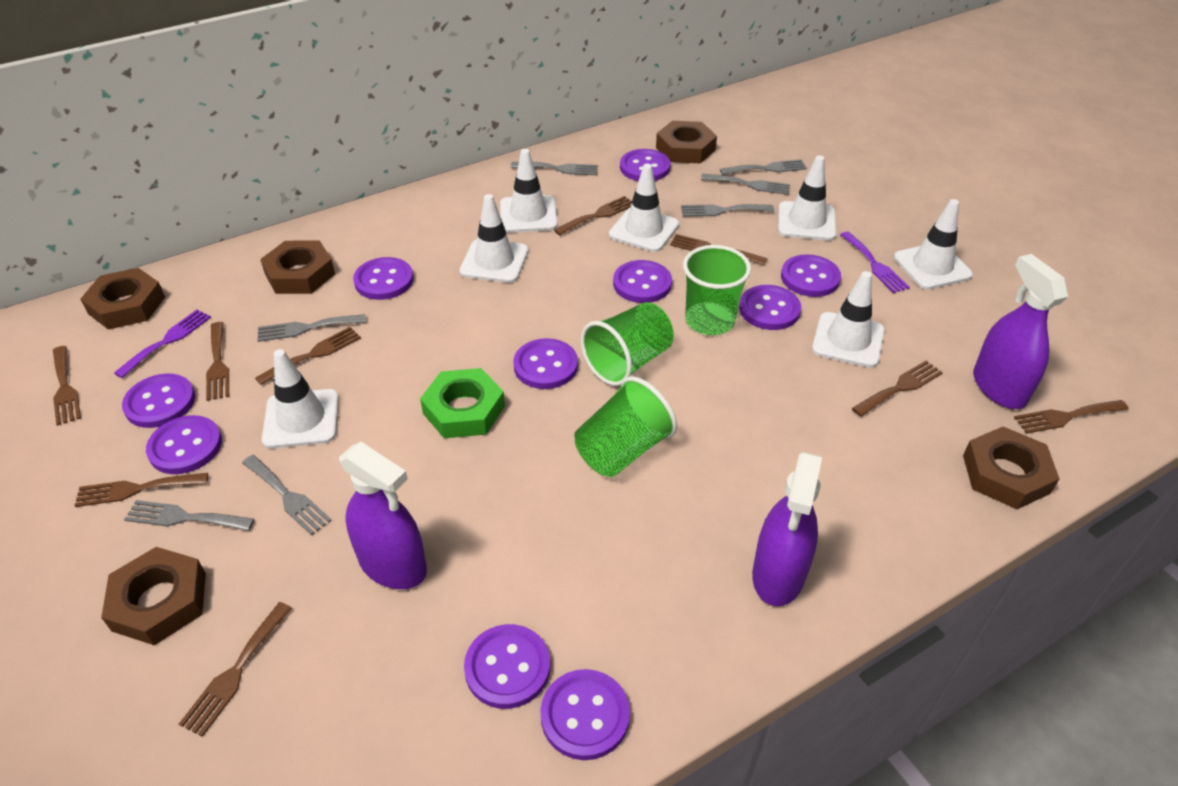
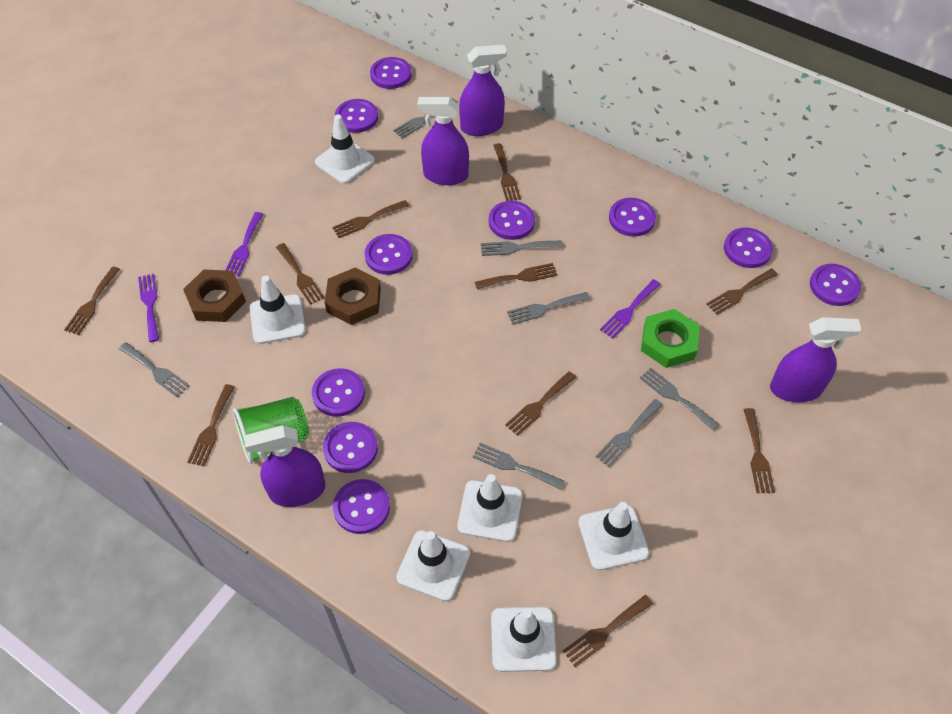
brown fork: [53,346,81,426] [74,473,208,507] [179,602,292,737] [206,322,229,401] [255,327,361,385] [554,196,632,235] [670,234,767,265] [852,360,943,417] [1014,400,1129,434] = 9 -> [64,266,120,335] [187,384,235,466] [276,243,324,305] [332,200,409,238] [475,263,557,289] [493,143,521,201] [505,371,576,436] [563,595,653,667] [706,269,778,315] [743,408,775,493] = 10
brown nut: [80,268,165,330] [101,547,206,645] [260,241,335,294] [656,121,717,164] [963,426,1059,509] = 5 -> [183,269,246,322] [325,268,381,325] = 2
green cup: [574,376,677,477] [581,302,674,386] [683,245,751,335] = 3 -> [233,397,309,464] = 1
purple fork: [114,309,211,378] [840,231,910,293] = 2 -> [138,274,159,342] [226,212,263,276] [600,279,661,339] = 3
purple spray bottle: [339,442,427,589] [752,452,822,606] [973,254,1068,409] = 3 -> [244,425,325,507] [417,97,469,185] [459,45,507,136] [770,317,861,402] = 4
white traffic cone: [262,349,339,449] [459,194,529,283] [500,149,558,233] [609,164,679,252] [778,155,836,240] [812,271,885,368] [894,199,973,290] = 7 -> [250,276,306,344] [315,115,375,184] [396,530,470,601] [458,474,522,542] [491,607,557,672] [578,502,649,570] = 6

